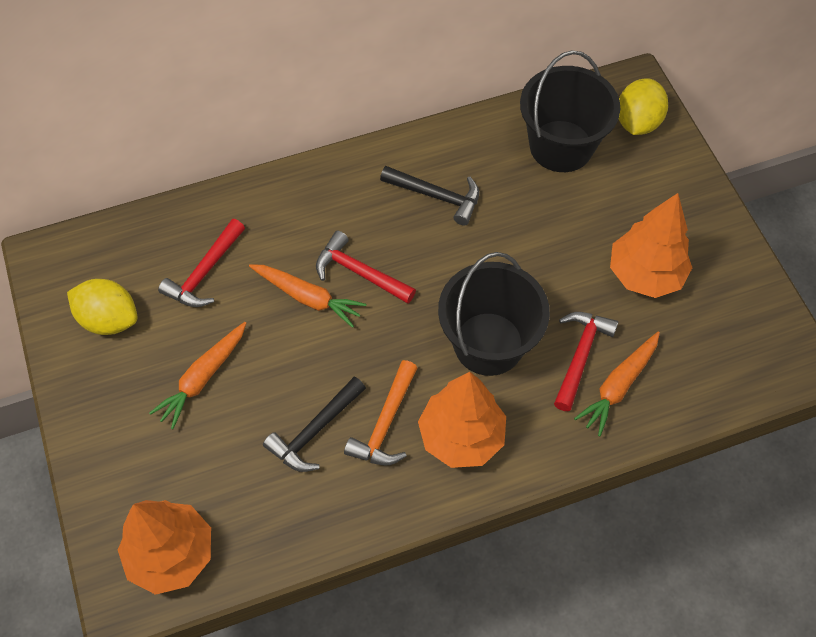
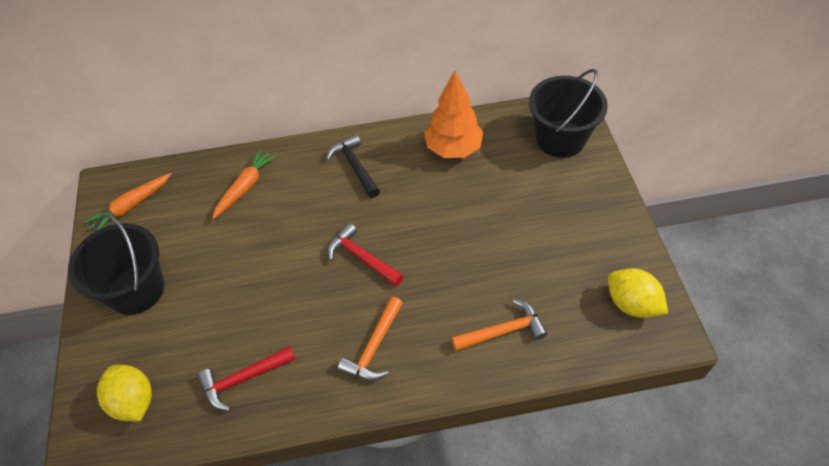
black hammer: [263,377,366,472] [380,166,479,225] = 2 -> [326,134,380,198] = 1
orange carrot: [149,322,246,429] [249,264,366,328] [574,332,660,437] = 3 -> [83,173,171,230] [212,149,277,219] = 2
orange hammer: [344,360,417,465] = 1 -> [338,297,403,381] [451,299,548,351] = 2
orange tree: [118,500,211,595] [418,372,506,468] [610,193,692,298] = 3 -> [424,71,483,158] = 1
red hammer: [158,219,245,307] [316,231,416,304] [554,312,619,411] = 3 -> [198,346,295,411] [327,223,403,286] = 2

